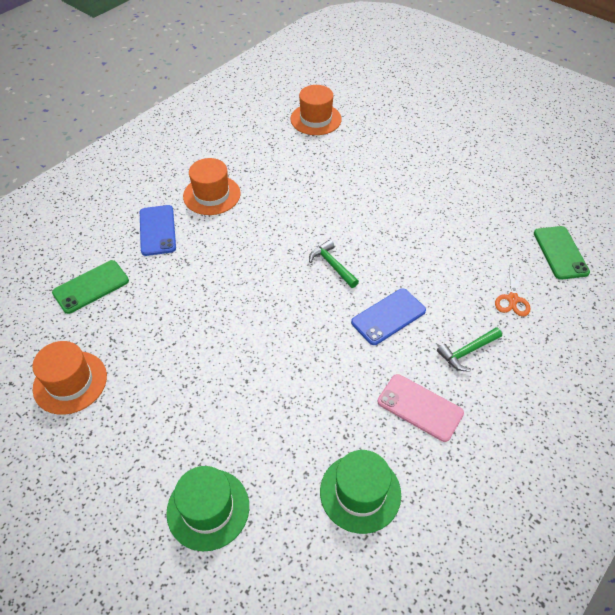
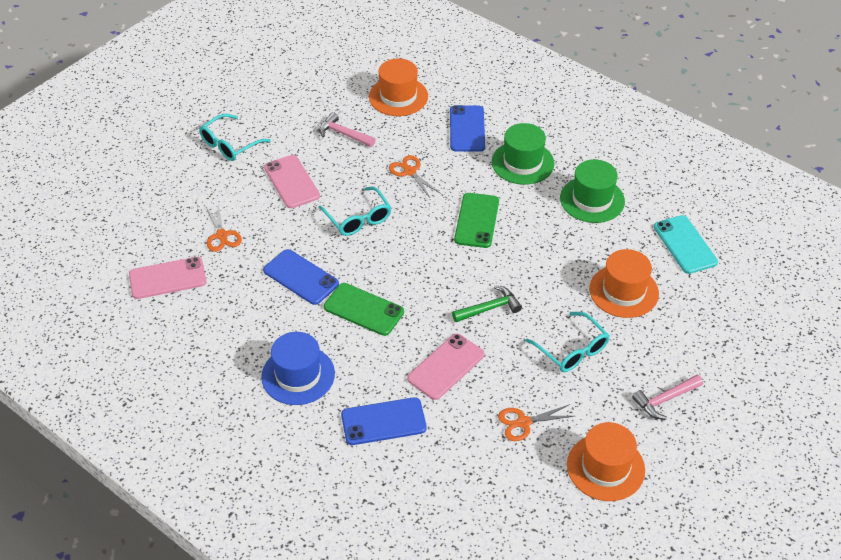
blue hat: none = 0 -> [261,332,335,405] = 1
blue phone: [140,205,176,256] [351,288,426,345] = 2 -> [263,249,339,305] [341,397,427,445] [450,105,485,152] = 3
green hammer: [309,240,359,288] [437,327,502,372] = 2 -> [452,285,522,322] = 1
orange scissors: [495,264,531,317] = 1 -> [205,204,242,252] [389,155,441,198] [498,404,574,441] = 3
pink hammer: none = 0 -> [319,112,376,147] [632,375,703,420] = 2
pink phone: [378,374,464,442] = 1 -> [129,257,206,299] [264,155,320,208] [407,333,485,400] = 3
turquoise glasses: none = 0 -> [199,114,271,161] [318,187,392,236] [525,312,610,372] = 3
turquoise phone: none = 0 -> [654,215,718,274] = 1

